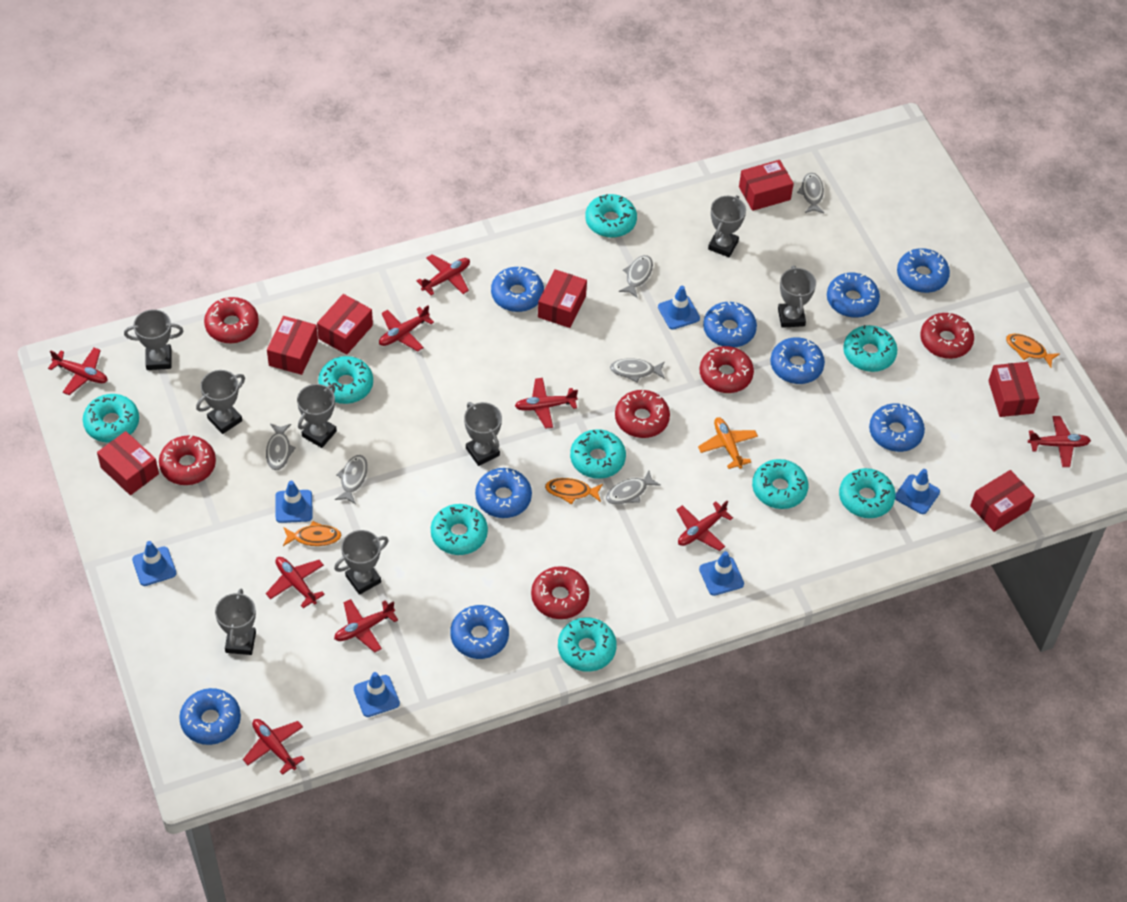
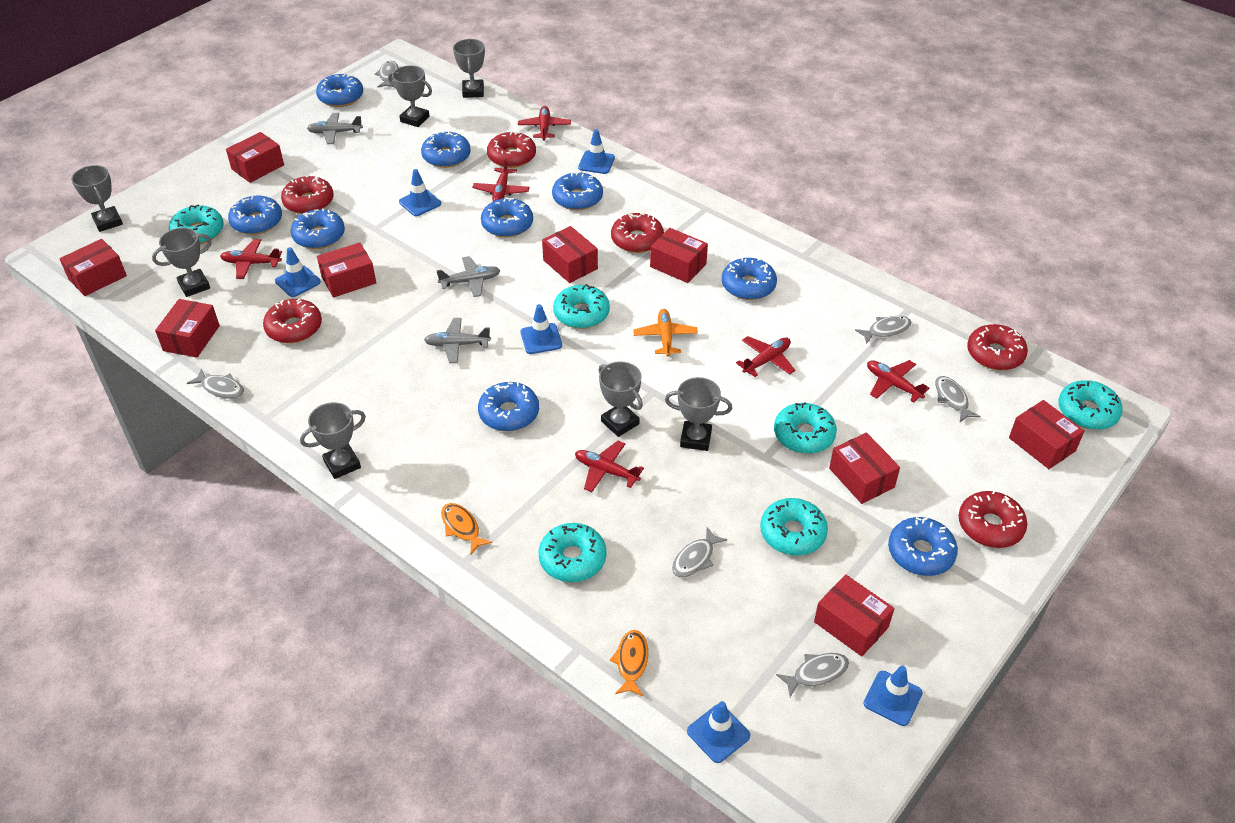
grey plane: none = 0 -> [307,113,363,144] [424,318,491,363] [436,256,501,297] = 3
grey trophy: [124,309,183,370] [196,370,245,434] [215,589,256,655] [297,384,337,448] [334,530,388,595] [464,402,502,466] [708,195,746,257] [778,265,816,328] = 8 -> [71,165,123,232] [152,228,212,297] [300,402,366,479] [388,65,432,127] [453,39,485,98] [598,361,643,437] [665,377,732,451] = 7
orange fish: [283,521,341,546] [545,478,603,504] [1006,334,1060,367] = 3 -> [441,503,492,554] [610,630,648,696] = 2
red box: [97,431,159,495] [267,316,318,375] [317,294,373,355] [538,269,587,328] [739,160,794,211] [970,470,1035,532] [988,362,1039,417] = 7 -> [59,239,127,296] [155,299,220,358] [226,132,284,183] [317,242,376,298] [542,226,598,283] [650,228,708,283] [814,575,894,656] [829,432,900,504] [1009,400,1084,469] = 9
red plane: [48,348,108,395] [243,719,304,775] [266,557,325,608] [334,599,398,653] [379,305,434,352] [416,254,470,295] [515,378,578,429] [677,501,733,551] [1028,416,1091,467] = 9 -> [220,239,282,279] [473,158,530,201] [518,106,571,141] [575,441,644,492] [736,336,795,377] [867,360,930,403] = 6
turquoise donut: [83,394,139,442] [318,356,373,404] [431,504,488,555] [558,617,617,672] [570,429,626,479] [585,194,637,238] [752,459,809,509] [839,468,896,518] [843,325,897,372] = 9 -> [169,204,223,244] [539,523,606,582] [553,284,610,329] [760,498,828,555] [774,403,837,454] [1058,380,1123,430] = 6

